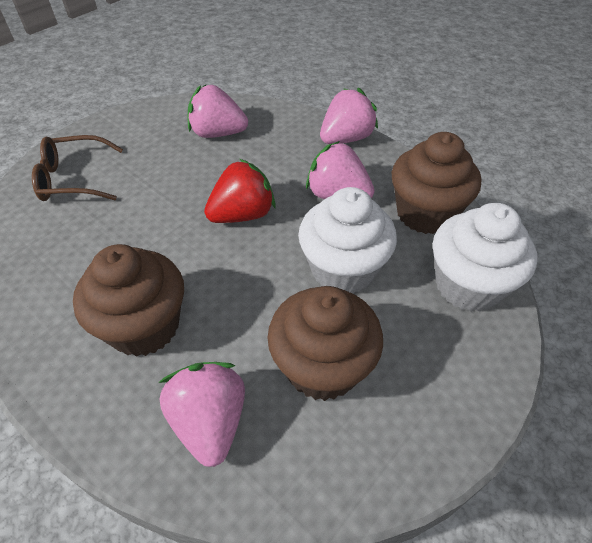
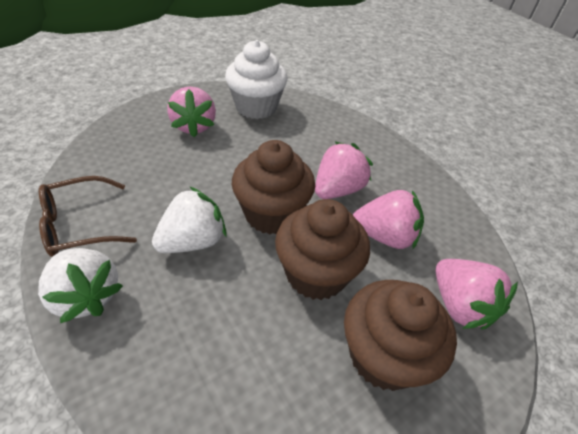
red strawberry: [204,159,276,223] = 1 -> none = 0
white cupcake: [298,187,397,294] [433,203,537,312] = 2 -> [225,40,288,119] = 1
white strawberry: none = 0 -> [38,248,123,323] [152,186,227,253] = 2

